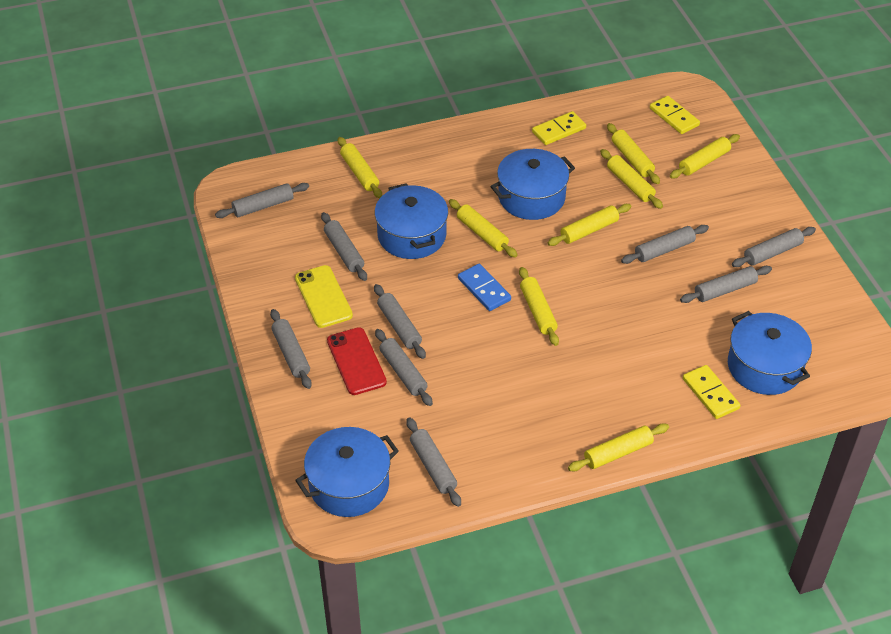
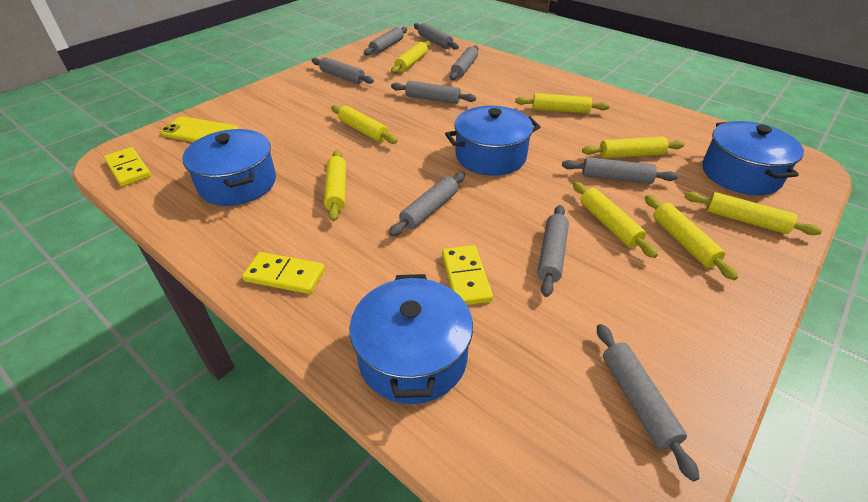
blue domino: [458,264,511,311] = 1 -> none = 0
red phone: [327,327,387,395] = 1 -> none = 0

